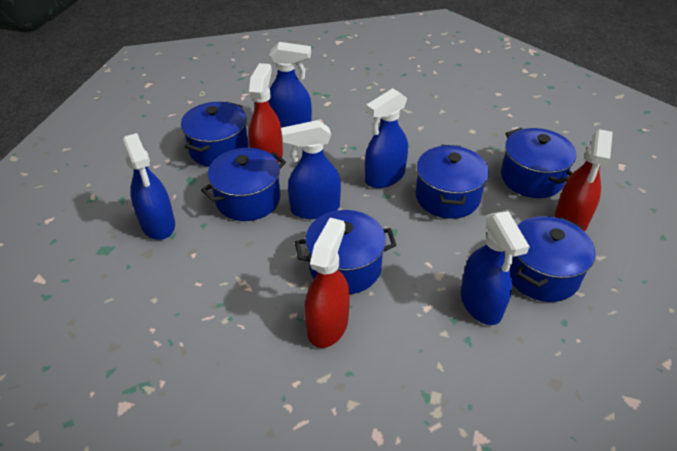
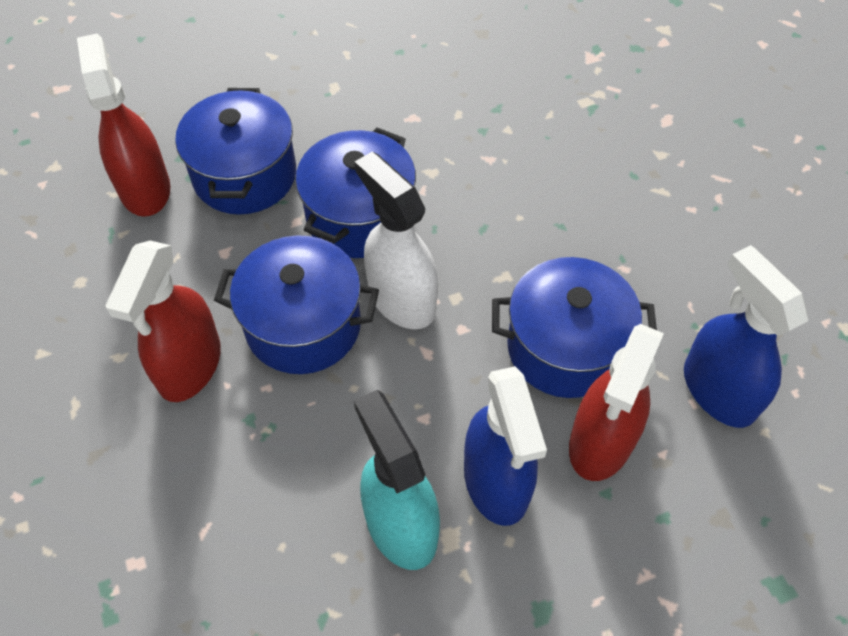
blue pot: [181,102,248,167] [201,148,286,221] [295,210,397,294] [416,145,489,219] [501,128,576,198] [510,216,596,302] = 6 -> [175,88,296,215] [214,236,379,374] [295,127,416,258] [492,257,657,398] = 4
blue spray bottle: [123,133,175,240] [268,42,312,128] [281,120,341,219] [365,88,408,188] [461,211,530,325] = 5 -> [464,366,547,526] [684,245,808,428] = 2
turquoise spray bottle: none = 0 -> [354,390,440,570] = 1
white spray bottle: none = 0 -> [355,151,438,329] = 1

